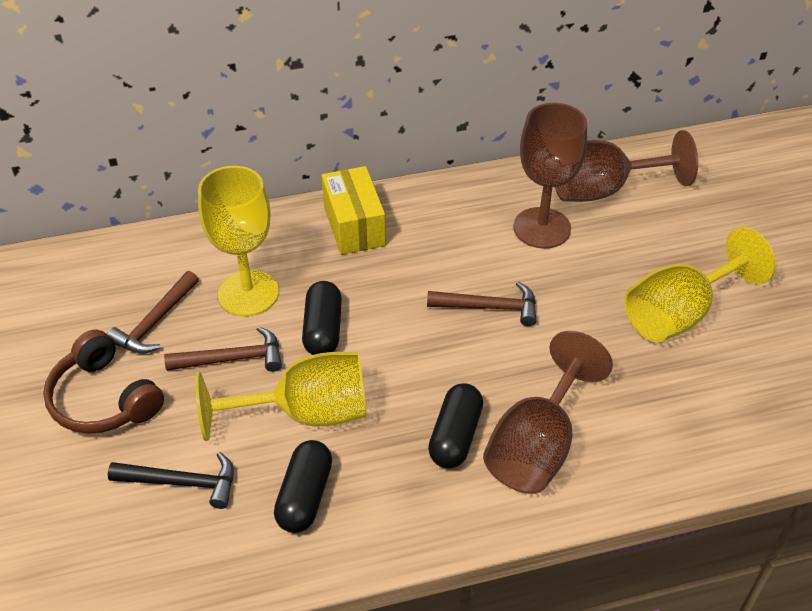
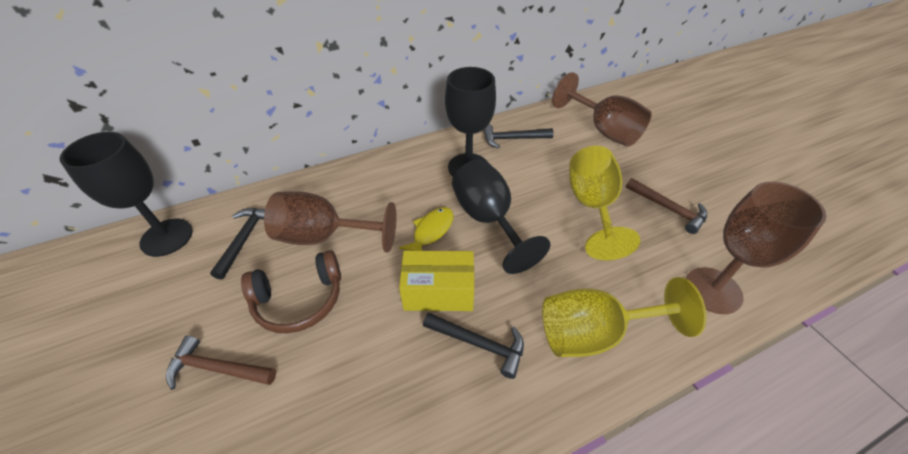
black capsule: [274,440,332,533] [302,281,342,355] [428,383,483,469] = 3 -> none = 0
black goblet: none = 0 -> [60,132,193,257] [445,67,496,177] [452,159,550,274] = 3
black hammer: [108,452,234,509] = 1 -> [210,208,265,280] [423,313,524,379] [483,124,554,149] = 3
brown hammer: [107,271,199,354] [164,326,282,372] [427,282,536,326] = 3 -> [166,335,276,390] [625,178,707,234] = 2
yellow fish: none = 0 -> [399,207,453,251] = 1
yellow goblet: [195,352,367,441] [198,166,279,316] [625,227,776,342] = 3 -> [542,277,707,357] [569,146,641,260] = 2

